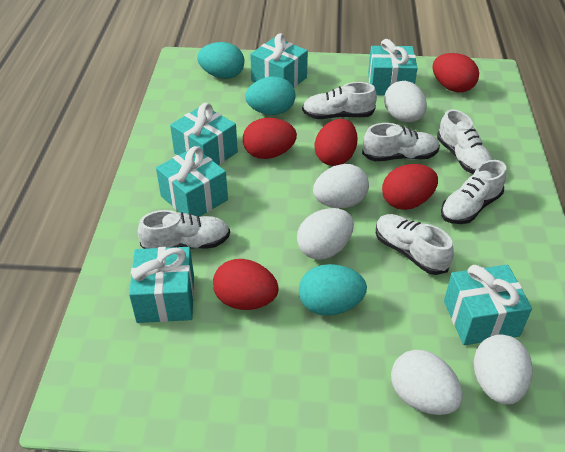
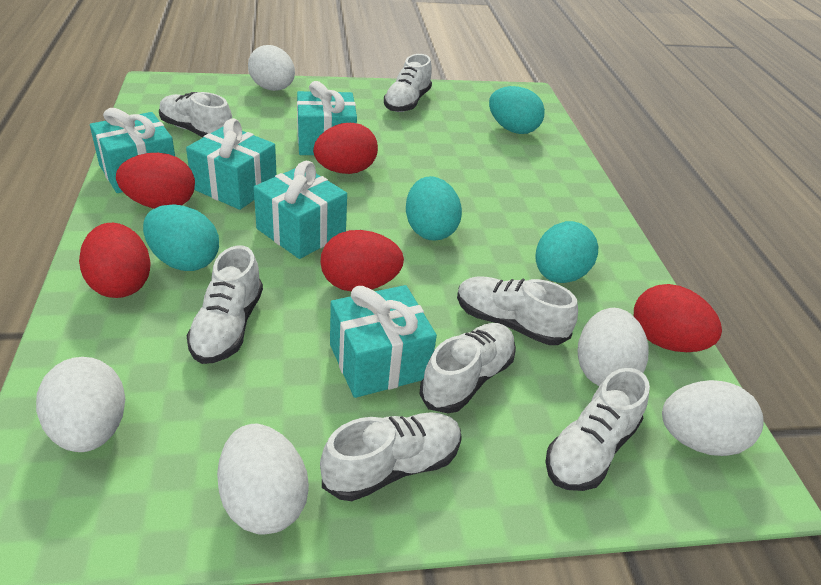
turquoise egg: [197,42,244,79] [245,76,295,115] [299,264,367,316] = 3 -> [143,204,219,271] [406,176,462,241] [489,86,545,134] [536,221,598,283] = 4
turquoise gift: [129,247,194,323] [156,146,228,217] [170,103,238,165] [250,33,308,88] [368,39,417,95] [444,265,532,345] = 6 -> [90,108,175,193] [186,118,277,210] [254,161,347,259] [297,81,357,155] [330,285,437,398] = 5
white shoe: [138,210,230,249] [302,82,377,119] [362,123,440,161] [376,214,454,275] [437,109,493,174] [441,160,506,224] = 6 -> [159,92,232,137] [186,246,263,364] [320,412,462,501] [384,54,432,112] [419,323,516,413] [457,276,578,345] [546,368,650,491] = 7

